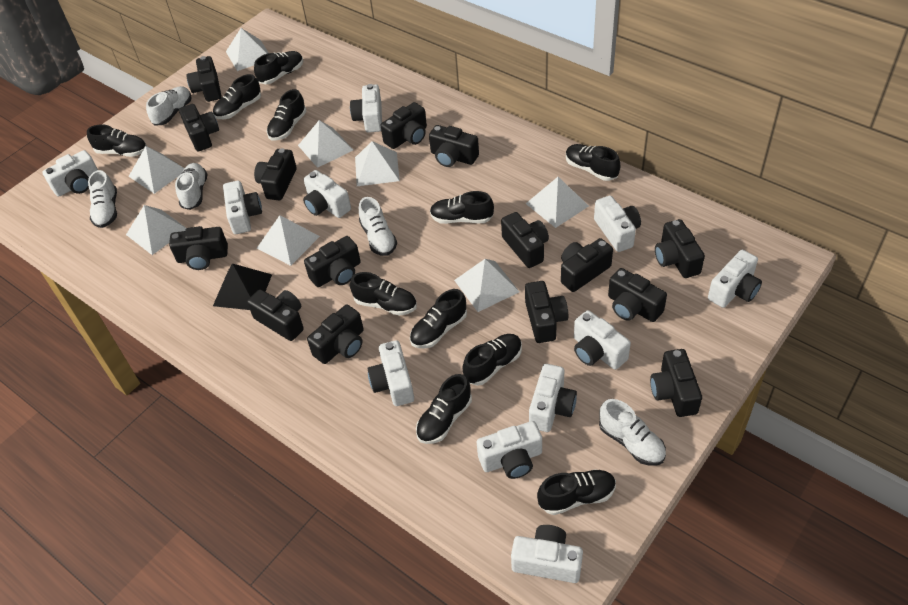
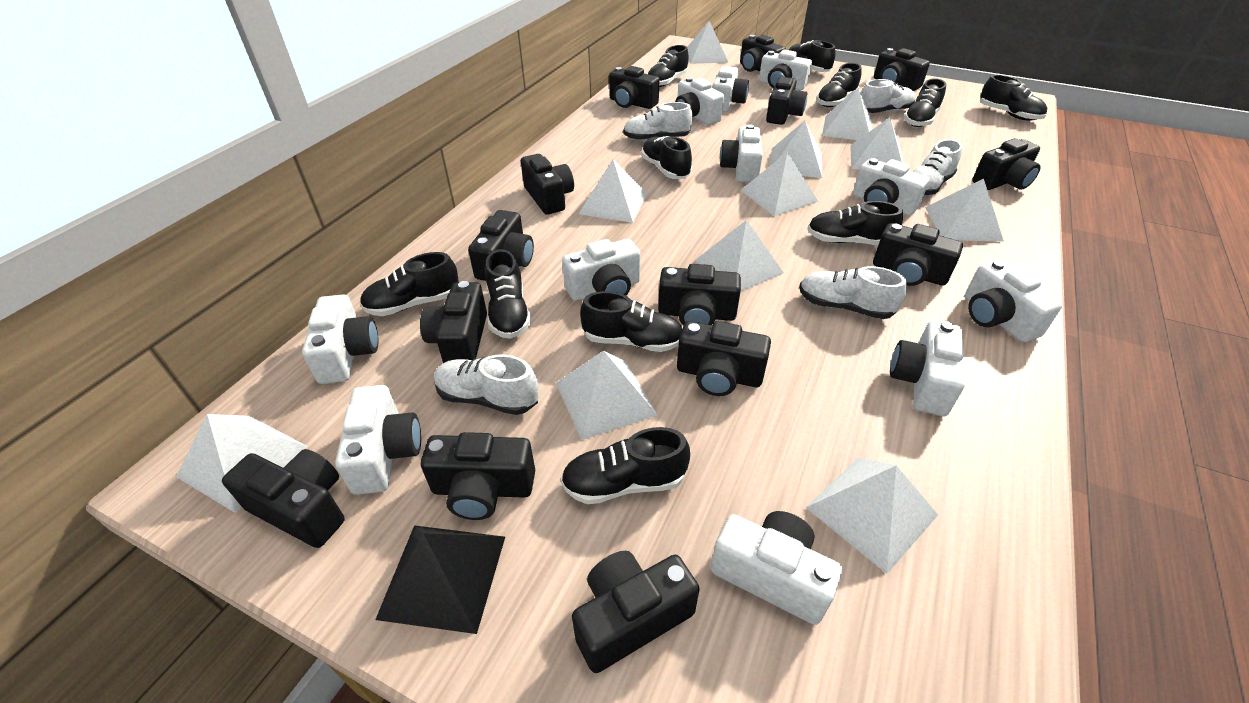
black camera: [169,226,228,270] [179,104,219,151] [186,56,221,102] [247,289,304,341] [254,148,297,200] [304,236,361,287] [307,305,364,364] [381,102,427,149] [429,125,479,167] [501,212,549,268] [525,281,568,343] [561,238,613,292] [608,268,667,322] [650,349,702,417] [655,219,705,278] = 15 -> [222,449,345,548] [420,281,487,363] [421,432,535,520] [468,210,534,281] [521,154,574,215] [572,551,700,673] [609,66,660,109] [658,264,741,326] [677,321,771,396] [740,35,786,72] [766,77,808,125] [873,223,963,286] [874,48,930,91] [972,138,1041,190] = 14
white pyramid: [126,205,186,255] [129,146,184,194] [226,28,269,71] [257,215,320,266] [298,120,353,168] [355,141,400,186] [454,259,519,312] [526,177,589,228] = 8 -> [176,414,307,513] [556,351,657,440] [579,160,648,223] [687,21,729,64] [695,220,784,291] [740,152,818,216] [770,121,822,178] [806,457,938,574] [822,88,872,140] [850,117,903,170] [925,179,1004,242] = 11

